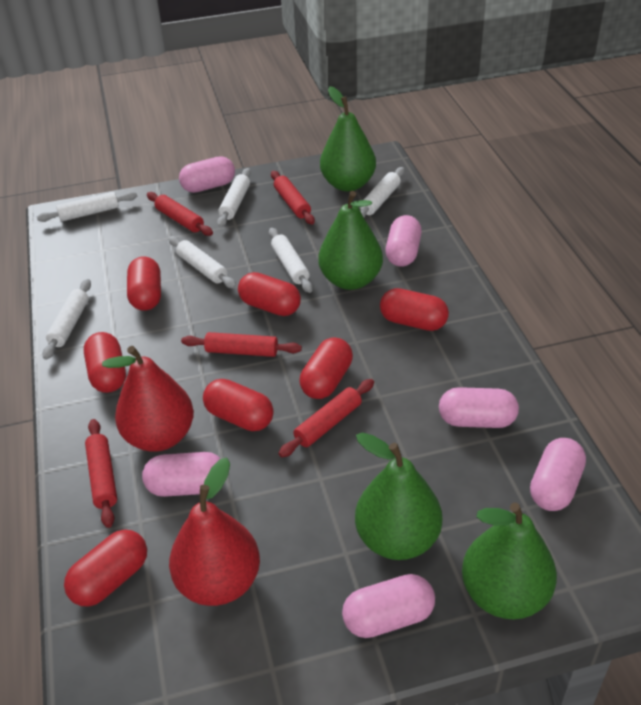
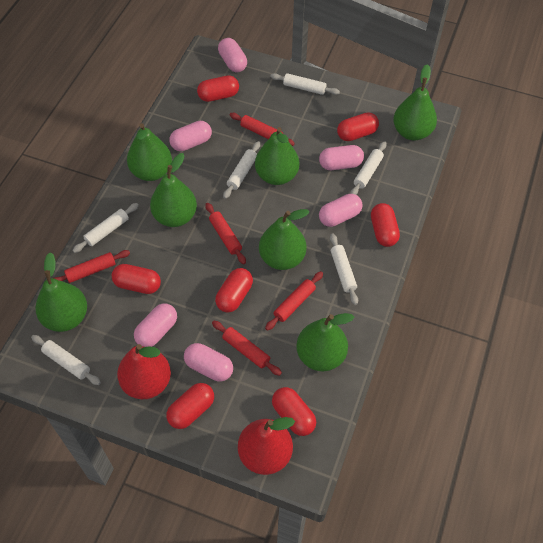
green pear: [319,191,383,290] [320,86,376,191] [355,432,442,560] [462,503,557,620] = 4 -> [36,252,87,332] [127,123,172,181] [150,153,197,227] [255,127,299,185] [259,209,309,270] [296,313,354,371] [393,64,437,141] = 7

